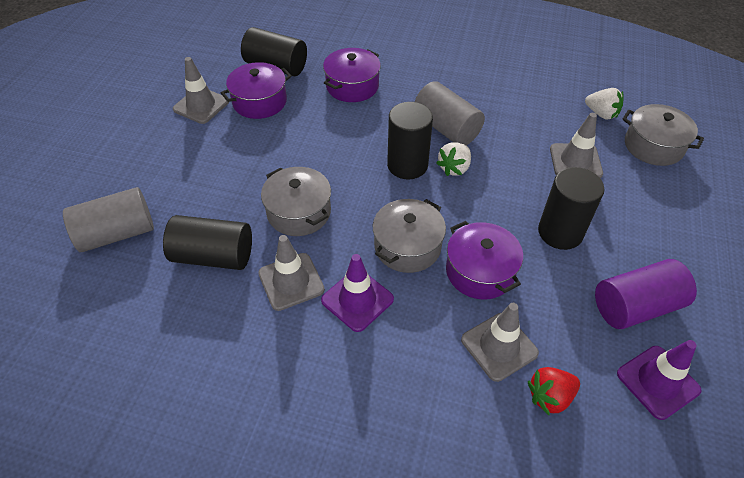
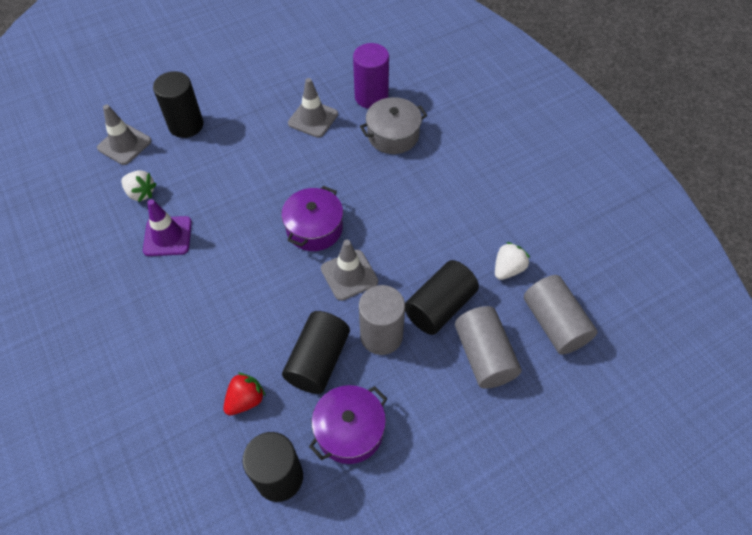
grey cylinder: [63,187,154,252] [415,81,485,145] = 2 -> [359,285,405,355] [455,306,521,389] [524,275,597,355] = 3
grey pot: [261,167,331,236] [373,199,446,273] [622,104,704,166] = 3 -> [360,97,427,154] = 1
grey traffic cone: [173,57,229,124] [258,235,325,311] [461,303,539,382] [550,113,603,178] = 4 -> [97,105,151,165] [288,78,338,138] [321,240,378,301] = 3
purple pot: [221,62,292,119] [323,48,381,102] [446,221,523,300] = 3 -> [281,186,343,251] [309,385,387,464] = 2
purple traffic cone: [321,254,394,332] [617,340,702,420] = 2 -> [143,199,192,256] = 1

